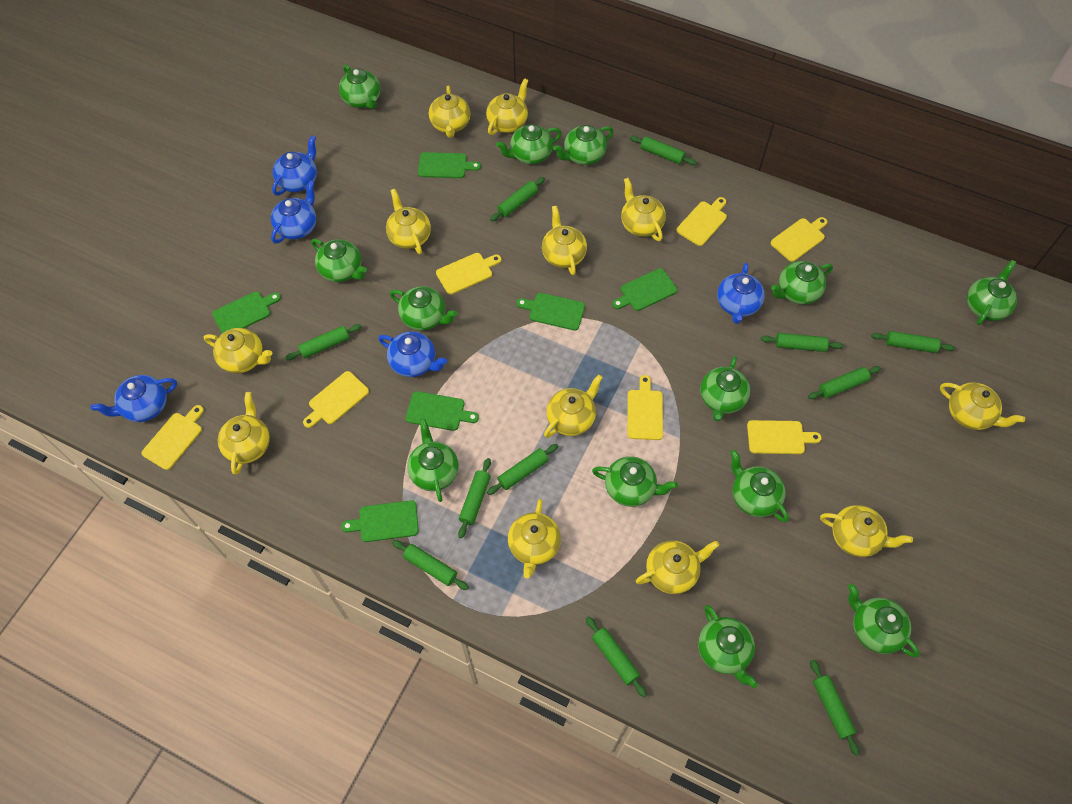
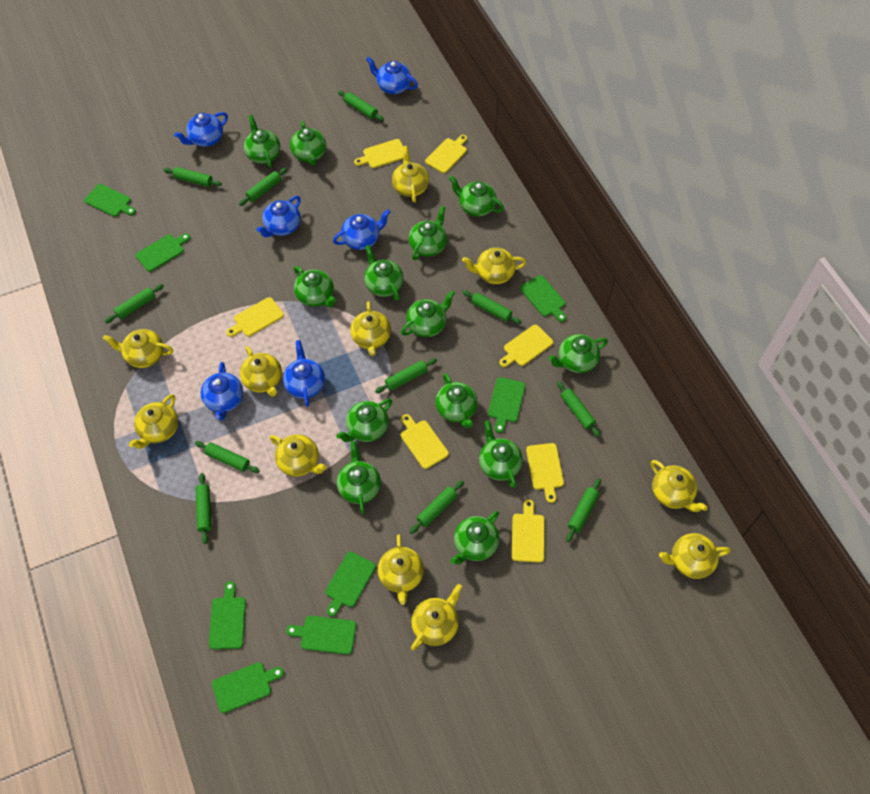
blue teapot: [91,375,177,422] [271,180,316,244] [272,135,317,195] [379,331,447,377] [717,263,765,324] = 5 -> [174,112,228,147] [201,362,243,420] [257,196,301,237] [283,340,325,407] [333,209,390,250] [366,57,418,94] = 6
green cutting board: [212,291,281,333] [341,500,419,542] [405,391,479,431] [418,152,481,178] [516,293,585,330] [612,268,677,311] = 6 -> [84,184,136,217] [136,233,190,272] [209,581,246,649] [212,662,284,713] [286,616,356,655] [325,552,376,617] [488,377,525,433] [520,275,566,322] = 8
yellow teapot: [204,328,272,373] [218,392,270,475] [386,189,431,254] [429,86,470,138] [486,78,528,135] [508,499,561,578] [542,206,587,275] [544,374,603,438] [621,178,666,241] [636,540,719,594] [820,505,913,557] [940,382,1025,430] = 12 -> [103,329,173,368] [129,394,178,449] [240,346,282,397] [270,434,326,477] [350,301,391,356] [378,534,424,605] [392,146,429,202] [411,584,462,650] [462,248,526,284] [651,460,708,512] [659,533,731,579] = 11

